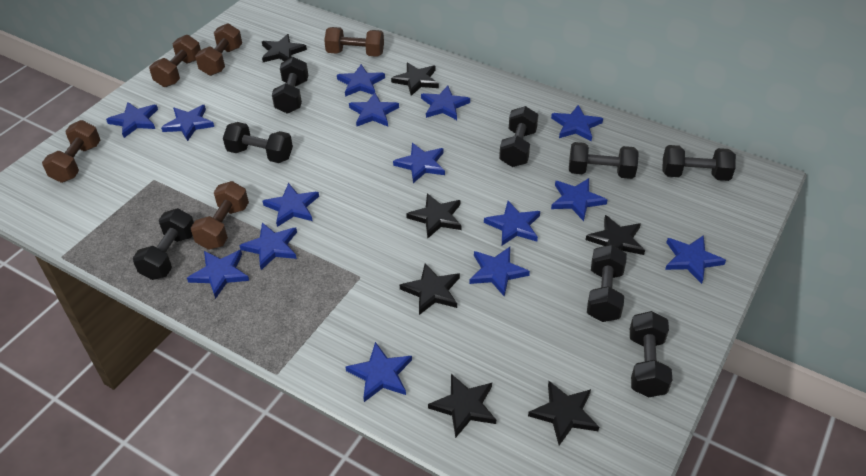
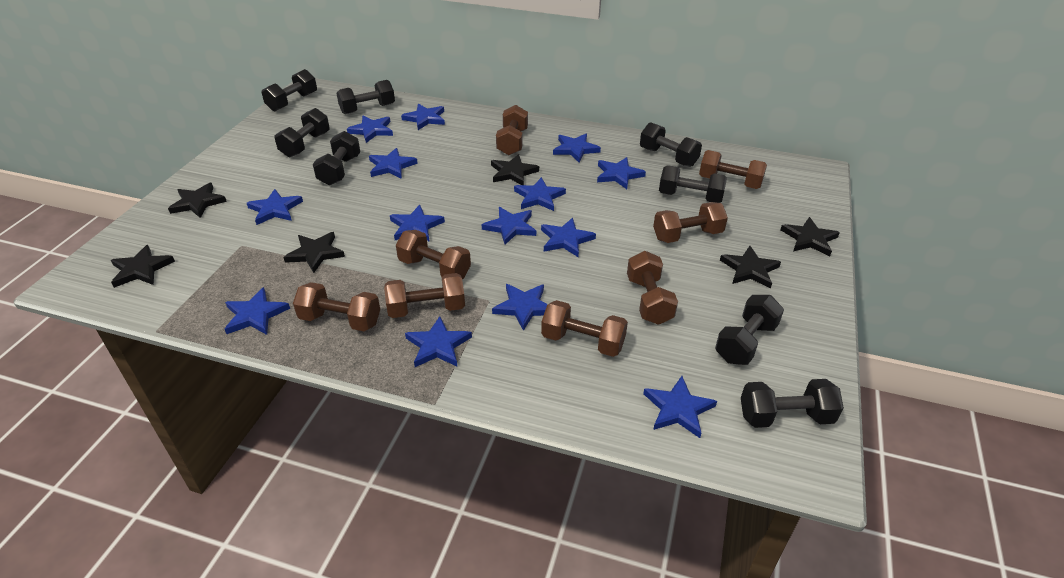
black star: [262,34,307,62] [391,62,439,96] [400,263,460,315] [406,193,462,239] [428,374,496,438] [528,381,599,445] [586,215,645,255] = 7 -> [111,245,175,288] [168,183,227,218] [283,232,345,273] [491,154,539,185] [720,246,781,289] [781,217,840,256] = 6
blue star: [106,102,158,138] [161,105,214,141] [187,250,249,299] [239,223,297,270] [262,183,319,227] [337,64,385,97] [346,342,412,402] [349,93,399,127] [393,143,445,183] [421,86,470,120] [469,247,530,297] [484,201,540,245] [551,105,603,142] [551,178,607,221] [665,235,726,284] = 15 -> [225,287,290,335] [247,189,303,225] [347,116,393,143] [369,148,418,179] [390,205,445,242] [401,104,445,130] [405,316,472,367] [482,207,536,245] [492,284,548,331] [514,177,566,211] [541,218,596,257] [553,134,601,163] [597,157,646,189] [643,376,717,438] = 14
brown dumbbell: [42,120,100,183] [149,35,201,87] [191,181,249,250] [195,23,242,76] [324,27,384,57] = 5 -> [293,282,380,331] [384,273,465,318] [396,230,471,279] [496,105,528,155] [541,300,628,357] [627,251,678,325] [653,202,728,243] [699,150,767,189] = 8

